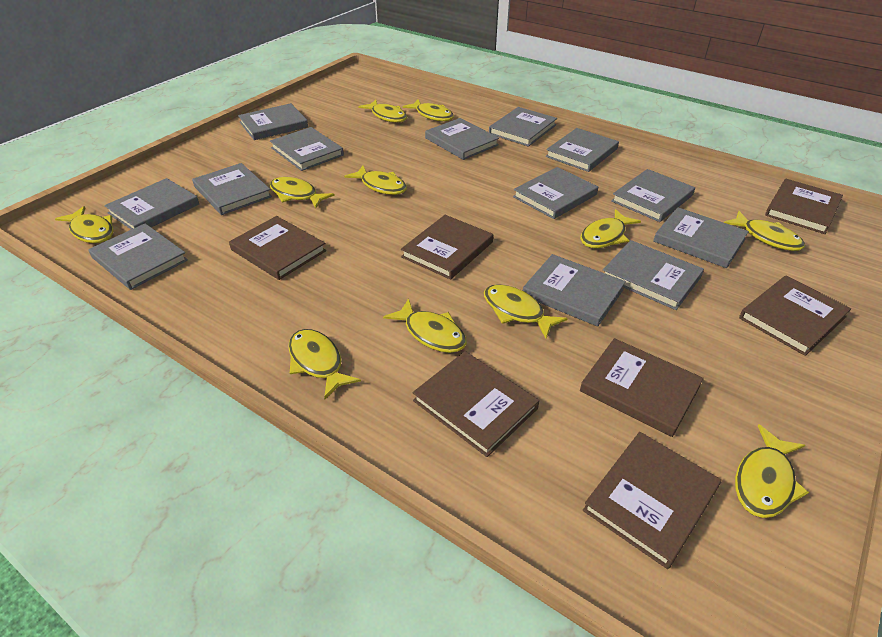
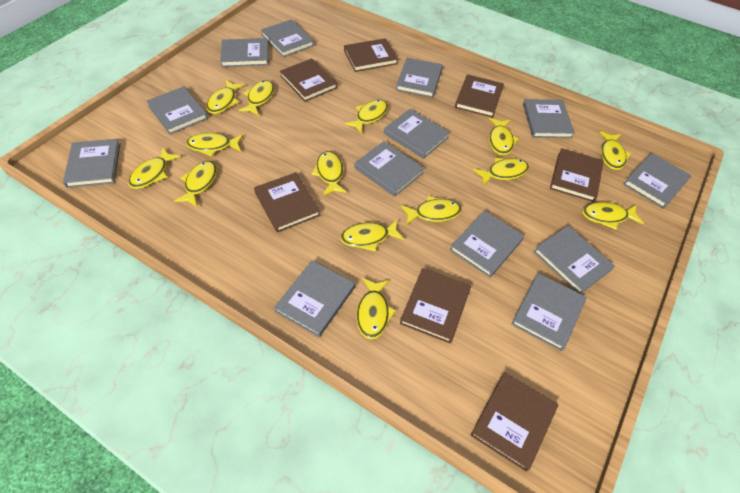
yellow fish: [55,206,114,243] [270,177,335,208] [288,329,361,400] [344,166,407,195] [358,100,407,123] [383,298,467,353] [402,99,454,121] [484,284,568,338] [580,209,641,248] [723,211,805,251] [735,424,809,518] = 11 -> [128,147,181,189] [174,161,217,207] [186,133,243,157] [206,80,245,114] [239,80,274,116] [311,151,347,195] [340,220,404,252] [345,100,388,134] [356,278,396,339] [401,196,462,225] [473,158,529,186] [489,118,519,155] [582,202,644,230] [600,131,631,170] = 14

